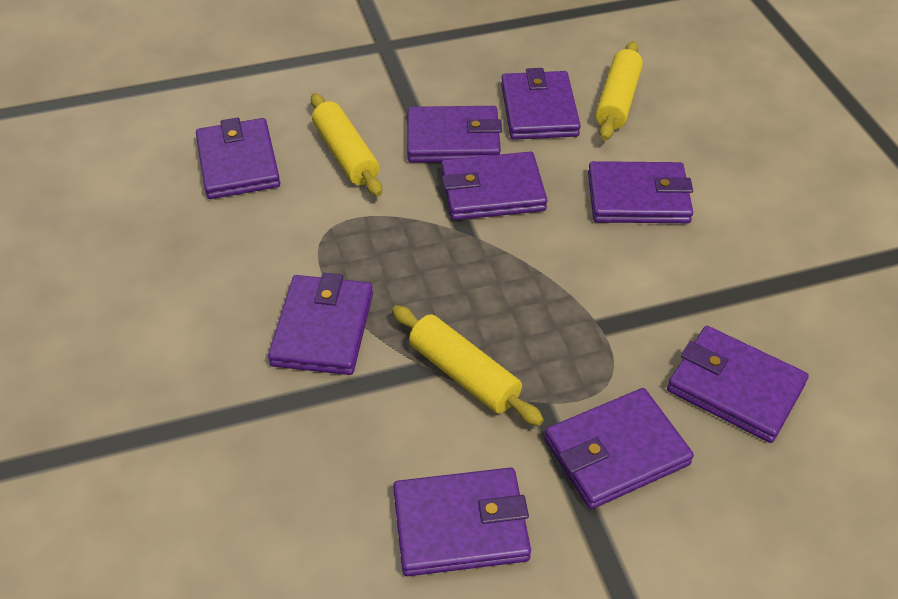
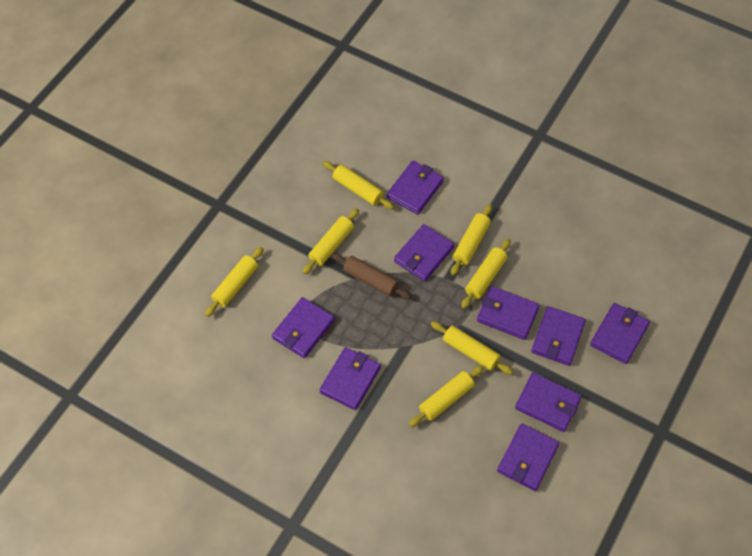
brown rolling pin: none = 0 -> [331,253,411,299] = 1
yellow rolling pin: [311,93,382,196] [392,305,544,426] [596,41,643,141] = 3 -> [205,247,264,317] [303,208,359,274] [323,161,394,209] [409,365,484,427] [431,322,513,375] [451,204,492,276] [461,239,511,309] = 7

